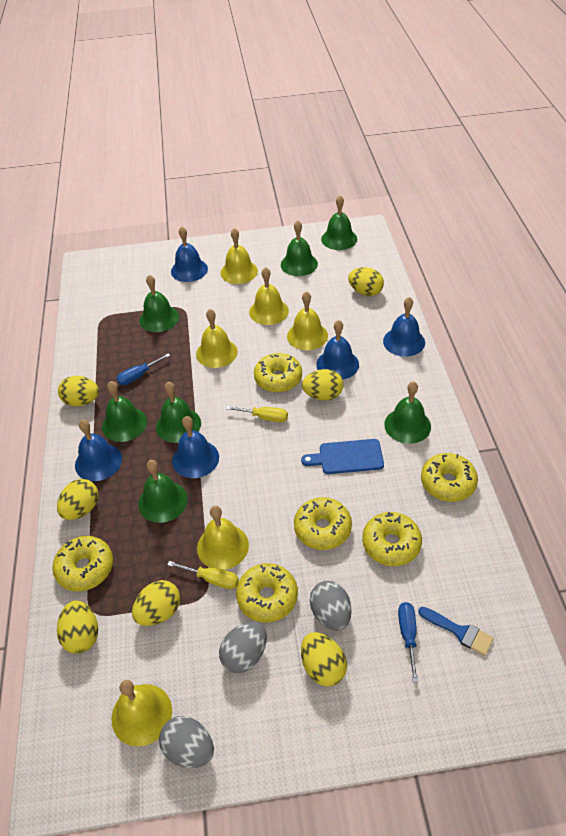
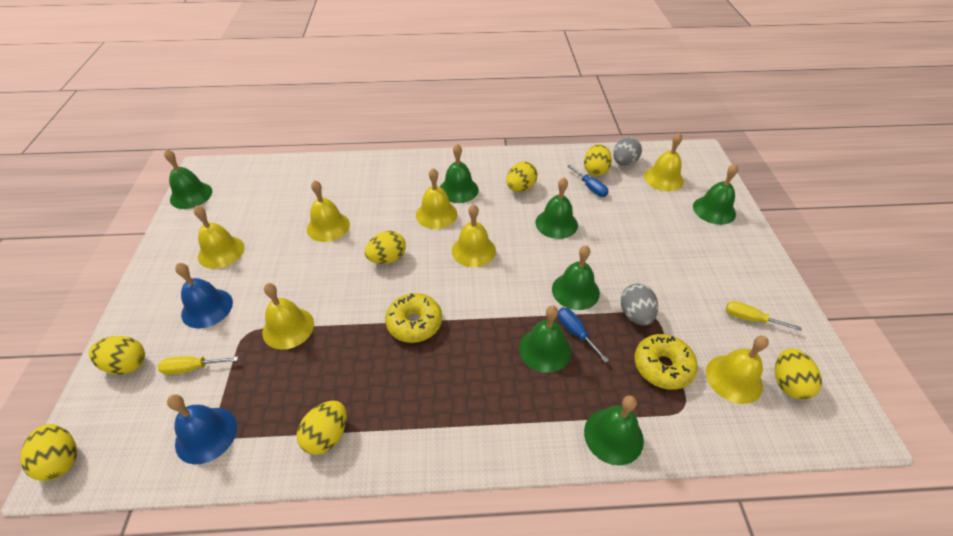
blue bell: [75,419,122,481] [171,226,208,282] [172,416,219,478] [316,320,359,380] [383,297,425,357] = 5 -> [167,394,237,464] [175,263,233,328] = 2
blue brush: [418,607,494,656] = 1 -> none = 0
blue cutting board: [301,439,384,474] = 1 -> none = 0
grey egg: [159,716,214,768] [219,622,267,673] [310,581,352,631] = 3 -> [613,137,642,166] [620,284,658,326] = 2
yellow bell: [112,680,172,746] [196,309,238,368] [197,506,249,570] [221,228,258,284] [249,267,289,325] [287,291,328,350] = 6 -> [194,206,245,269] [262,283,314,350] [307,180,350,242] [416,168,457,229] [452,204,496,267] [644,133,684,191] [706,336,769,404] = 7
yellow donut: [52,536,113,592] [236,563,298,622] [254,353,302,392] [294,497,352,550] [362,512,422,566] [421,453,478,502] = 6 -> [385,293,442,343] [634,334,698,390] = 2

